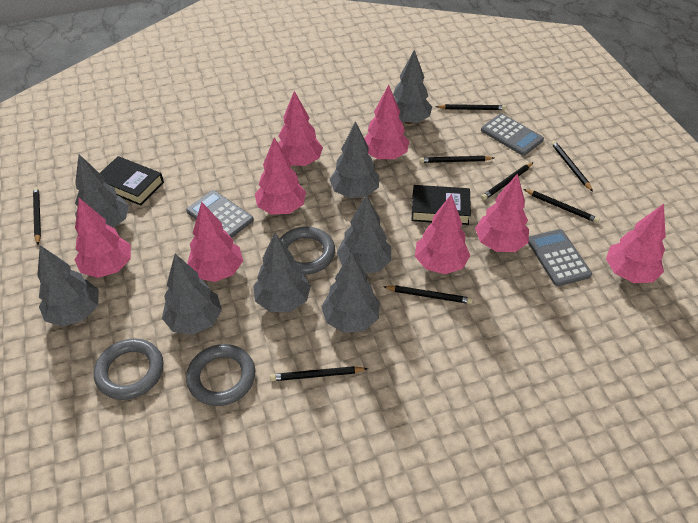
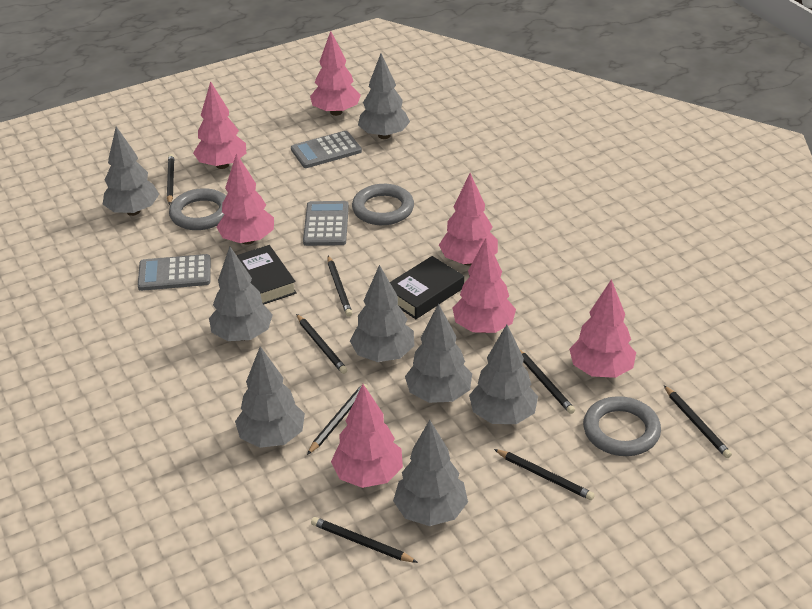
pink tree: [75,198,131,278] [187,201,243,282] [255,138,306,215] [278,91,323,166] [364,85,409,160] [415,194,470,274] [475,174,529,252] [606,204,666,283] = 8 -> [193,81,246,169] [217,153,274,245] [310,31,361,116] [331,384,403,488] [439,173,498,265] [452,238,516,333] [569,279,636,378] = 7

